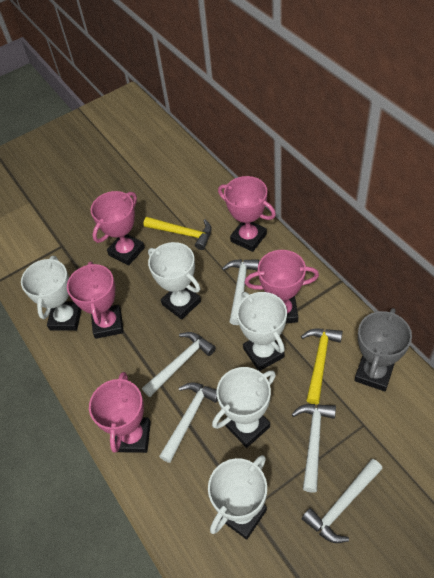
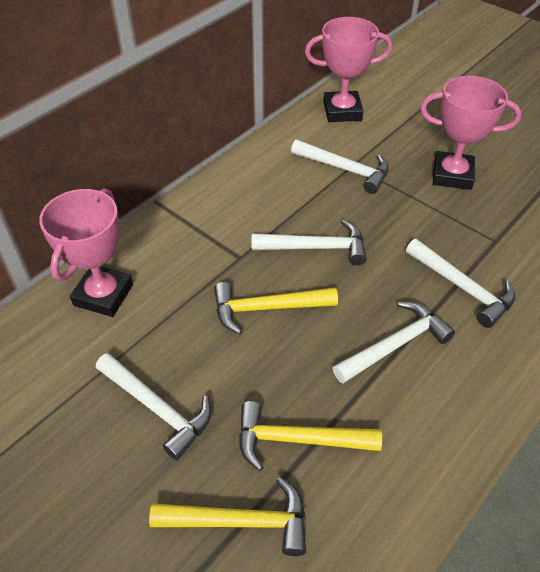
grey trophy: [354,308,412,391] = 1 -> none = 0
pink trophy: [67,262,124,339] [89,372,151,453] [91,191,145,266] [218,176,276,252] [245,250,319,323] = 5 -> [39,188,133,317] [305,17,392,122] [420,76,521,190] = 3
white trophy: [21,256,82,331] [148,242,201,320] [208,455,267,539] [212,367,276,448] [237,292,287,371] = 5 -> none = 0
yellow hammer: [143,217,212,250] [301,329,343,405] = 2 -> [149,477,306,556] [214,282,338,334] [239,401,382,471] = 3

